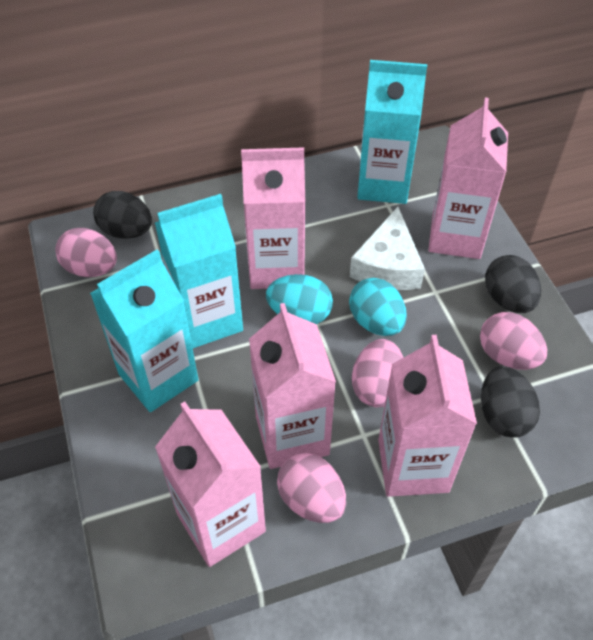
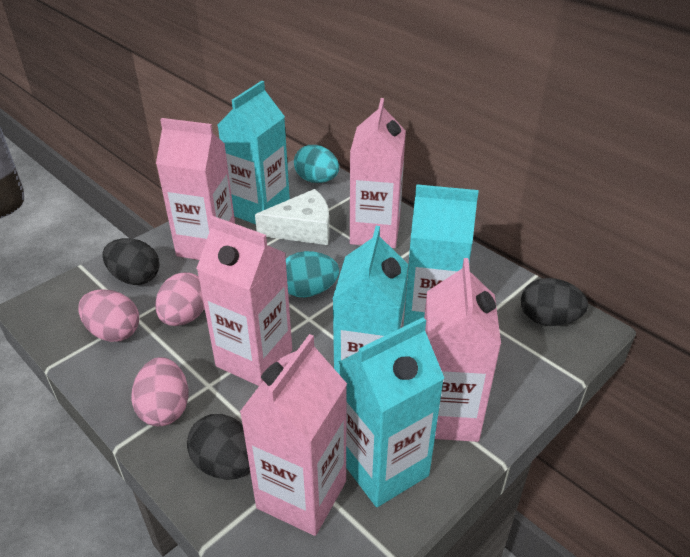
pink egg: [55,228,117,277] [277,453,346,523] [352,339,404,407] [480,312,547,370] = 4 -> [78,289,139,342] [131,357,189,426] [155,272,205,326] = 3
turquoise carton: [90,249,199,412] [155,194,243,348] [357,60,427,204] = 3 -> [218,81,290,224] [333,226,408,374] [339,317,444,507] [403,184,479,327] = 4

